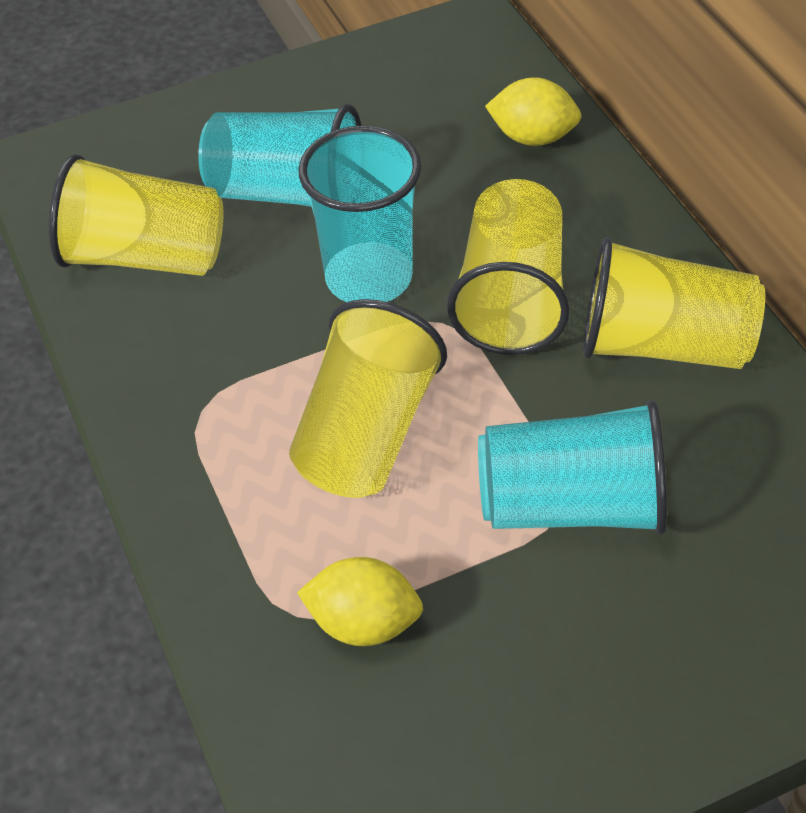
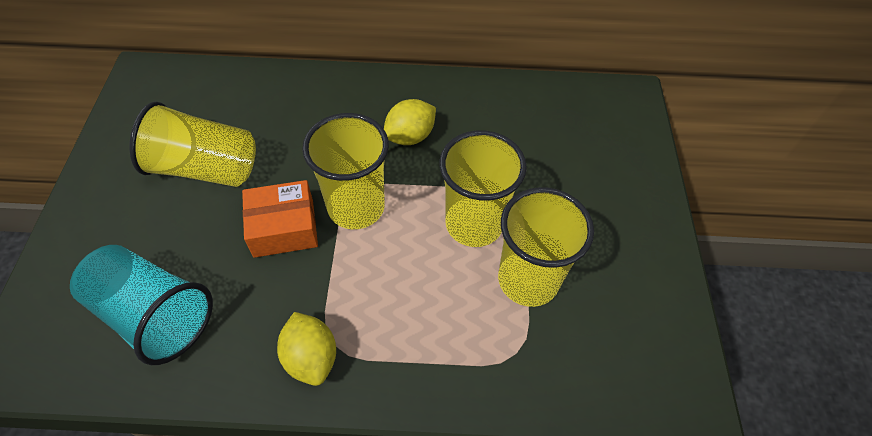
orange box: none = 0 -> [242,180,318,258] = 1
turquoise cup: [198,104,362,207] [298,126,421,302] [478,400,667,534] = 3 -> [70,245,213,365] = 1

